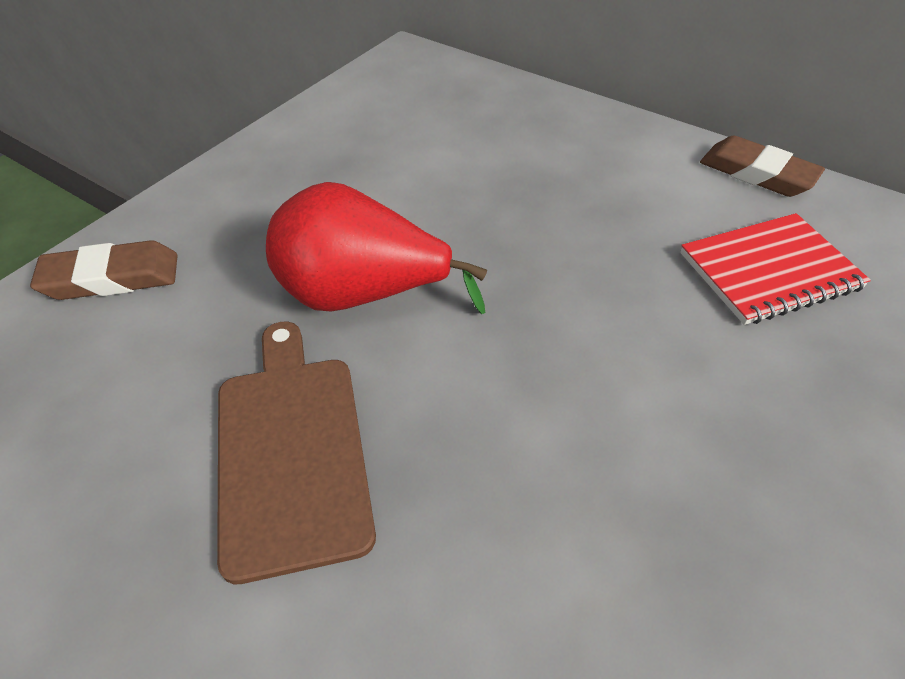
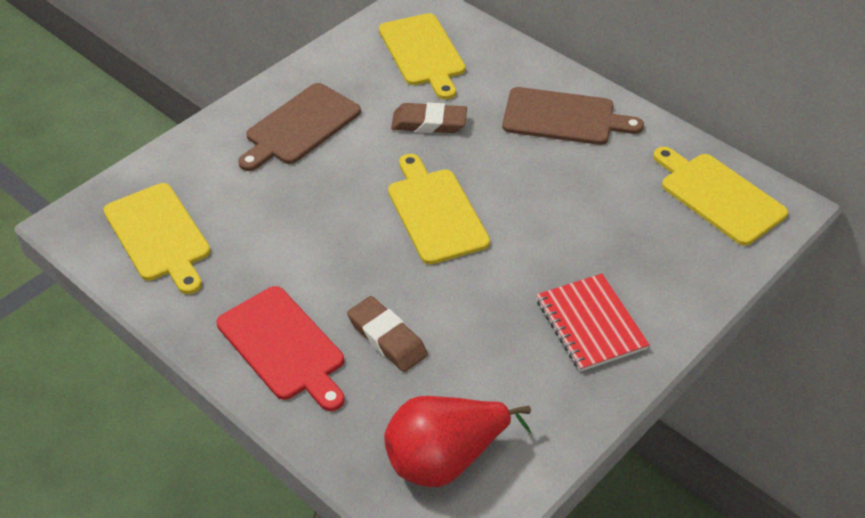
brown cutting board: [217,322,376,584] = 1 -> [238,83,361,171] [502,87,644,145] = 2
red cutting board: none = 0 -> [217,286,345,411] = 1
yellow cutting board: none = 0 -> [103,183,210,294] [379,13,466,100] [388,154,490,265] [653,147,788,246] = 4

